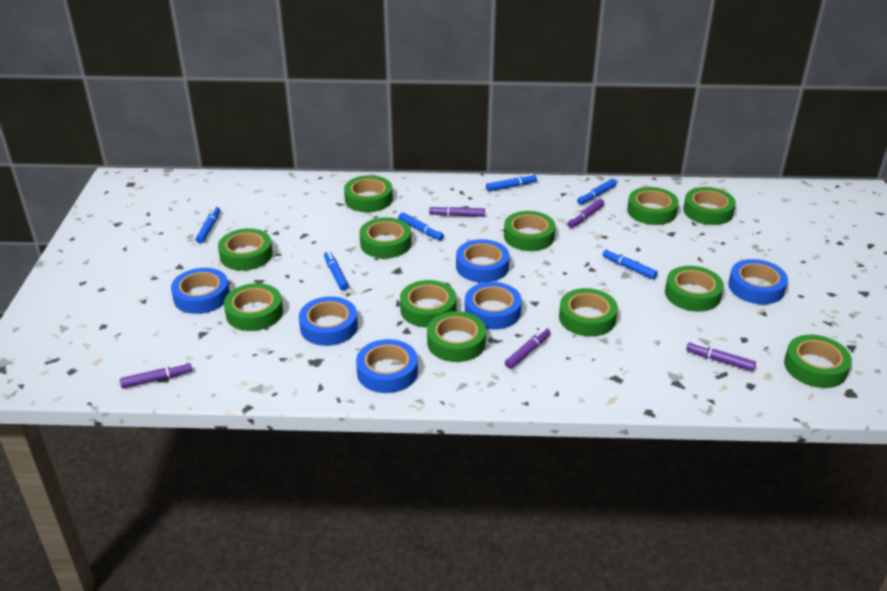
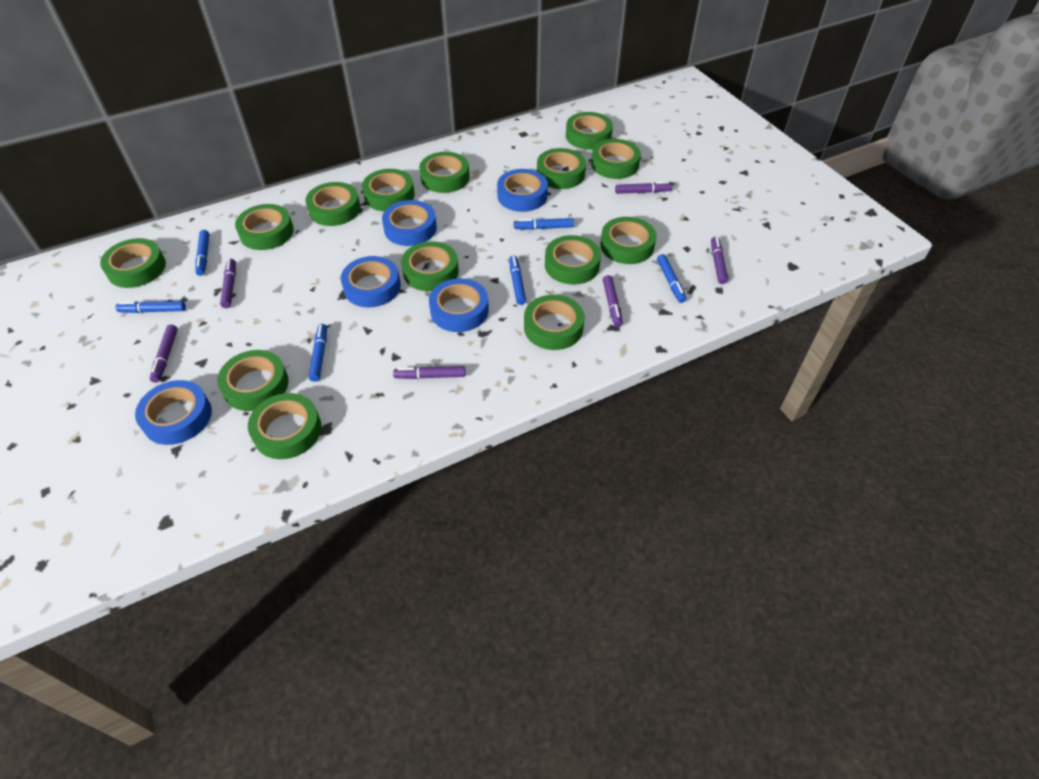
blue tape: [171,268,230,314] [299,297,358,346] [356,339,418,393] [456,239,510,283] [465,282,522,330] [728,259,788,304] = 6 -> [135,380,212,445] [341,256,401,307] [382,200,437,246] [429,278,489,332] [497,169,548,212] = 5
green tape: [218,228,273,271] [224,283,283,331] [344,175,393,212] [360,217,411,258] [400,280,457,328] [427,311,486,362] [504,211,556,251] [559,288,618,337] [627,187,679,225] [665,266,724,312] [683,187,736,225] [784,335,852,388] = 12 -> [100,238,166,288] [217,350,289,411] [235,204,294,250] [248,393,321,459] [305,182,361,226] [362,169,415,211] [401,241,459,291] [419,152,470,193] [524,295,584,350] [537,148,586,189] [545,235,601,285] [566,112,613,150] [591,139,641,179] [600,217,656,264] = 14
purple marker: [120,362,192,388] [429,205,485,217] [505,328,550,369] [567,199,604,228] [686,342,756,371] = 5 -> [150,325,178,383] [220,259,236,308] [393,366,466,379] [603,275,623,327] [615,181,672,194] [711,237,728,284] = 6

